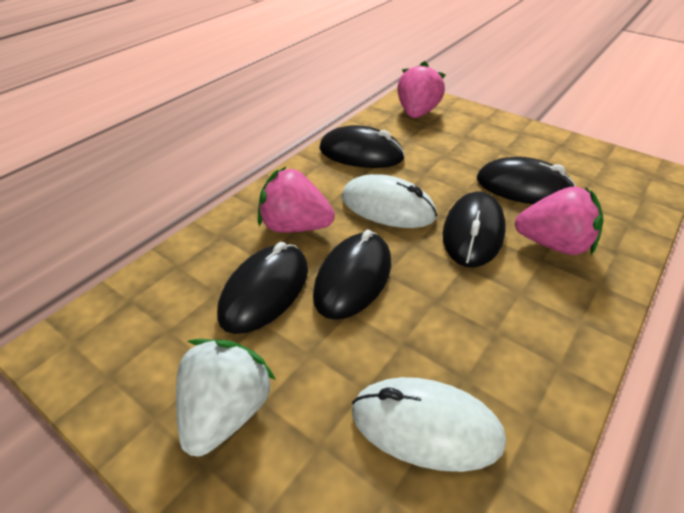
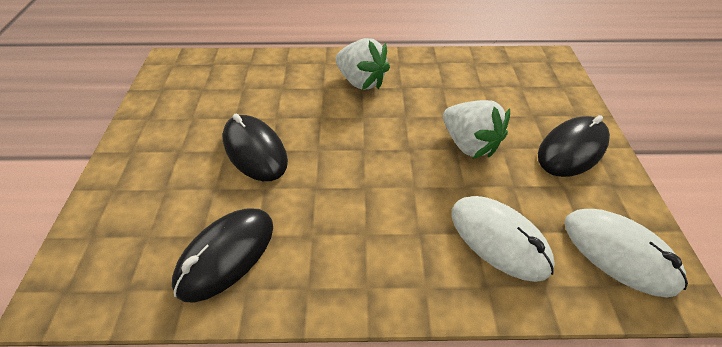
black mouse: [217,242,308,334] [313,230,391,320] [319,125,405,168] [443,191,506,267] [477,157,576,204] = 5 -> [172,209,273,303] [223,114,288,181] [538,115,610,177] = 3
pink strawberry: [258,167,335,233] [397,61,445,118] [515,186,604,255] = 3 -> none = 0
white strawberry: [176,339,276,456] = 1 -> [336,38,390,90] [443,100,510,159] = 2

